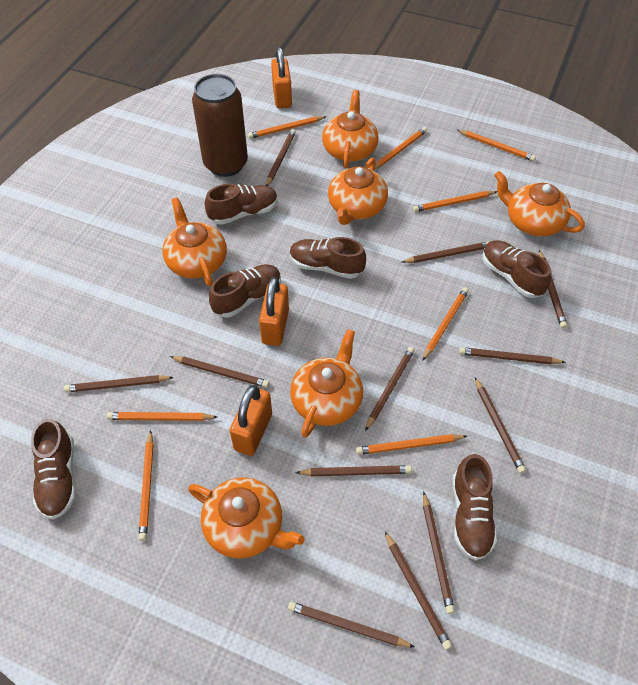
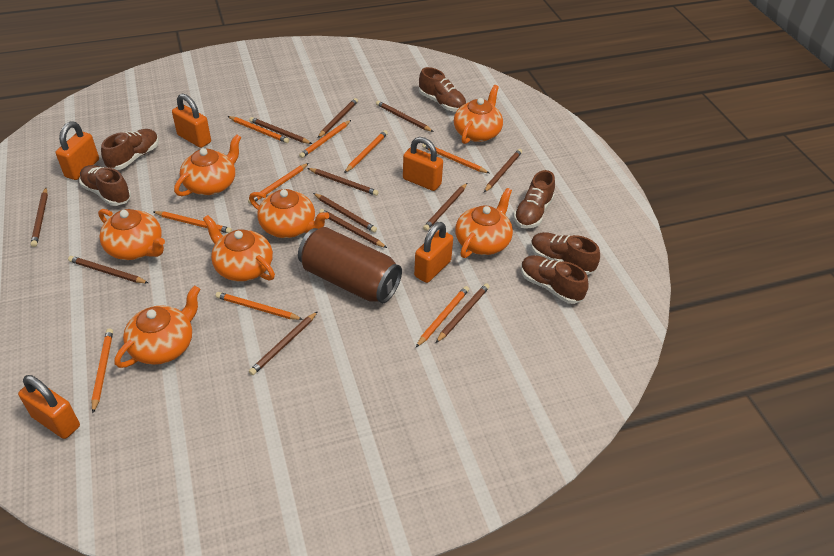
orange padlock: [230,385,272,456] [259,277,289,346] [271,47,292,108] = 3 -> [18,375,80,439] [56,122,99,180] [172,94,211,148] [403,137,443,191] [414,222,453,283] = 5
orange pencil: [107,412,217,421] [138,430,154,541] [248,116,326,139] [356,434,467,455] [374,127,427,170] [413,191,497,212] [422,287,469,361] [457,130,536,161] = 8 -> [91,328,113,413] [154,211,232,233] [215,292,303,320] [228,116,289,143] [248,163,309,204] [299,120,351,158] [344,130,388,173] [416,286,469,347] [422,144,489,173] = 9
orange teapot: [162,197,227,286] [188,477,305,559] [290,329,363,438] [322,90,379,168] [328,158,388,225] [494,171,585,237] = 6 -> [98,209,165,260] [115,285,200,368] [174,134,241,196] [203,215,275,282] [249,189,329,238] [454,85,503,144] [455,188,513,258] = 7

